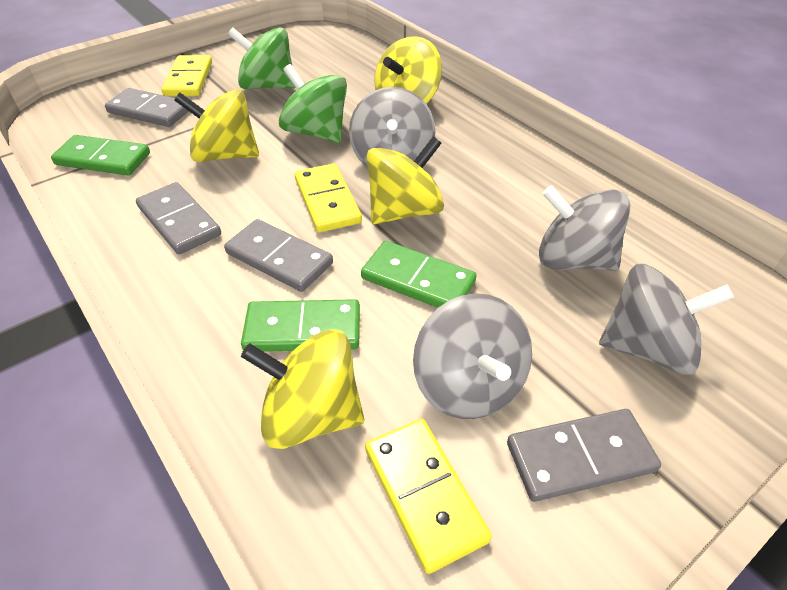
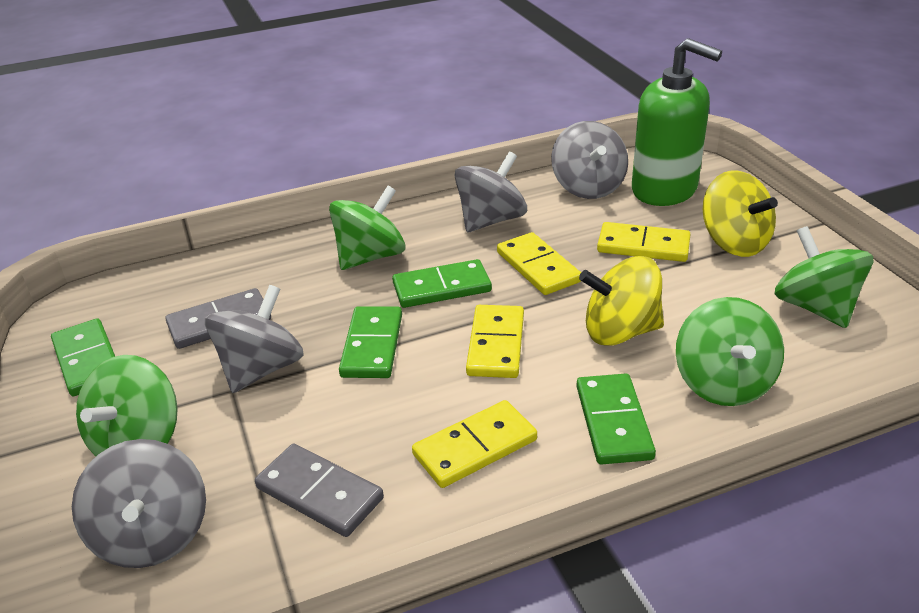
green domino: [51,135,150,176] [241,299,360,352] [361,241,477,308] = 3 -> [51,318,115,396] [339,306,402,378] [392,259,492,308] [576,373,656,465] = 4
green soap dispenser: none = 0 -> [632,38,722,206] = 1
green spinning top: [228,27,296,89] [279,64,347,143] = 2 -> [76,355,178,456] [329,185,405,270] [676,297,784,406] [775,226,873,328] = 4
grey domino: [105,88,189,127] [136,182,221,254] [224,219,333,292] [507,409,661,502] = 4 -> [165,288,271,349] [255,444,384,537] = 2
yellow domino: [161,55,212,97] [295,163,362,233] [365,419,492,574] = 3 -> [412,400,537,488] [466,305,524,378] [497,232,581,295] [597,222,691,262] = 4
yellow spinning top: [174,89,259,162] [241,329,364,449] [366,136,444,224] [374,36,442,104] = 4 -> [579,256,664,346] [703,170,778,257] = 2

